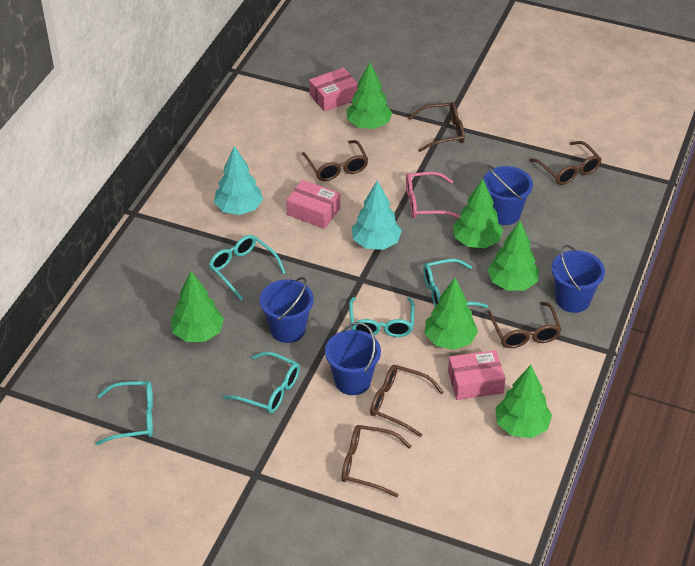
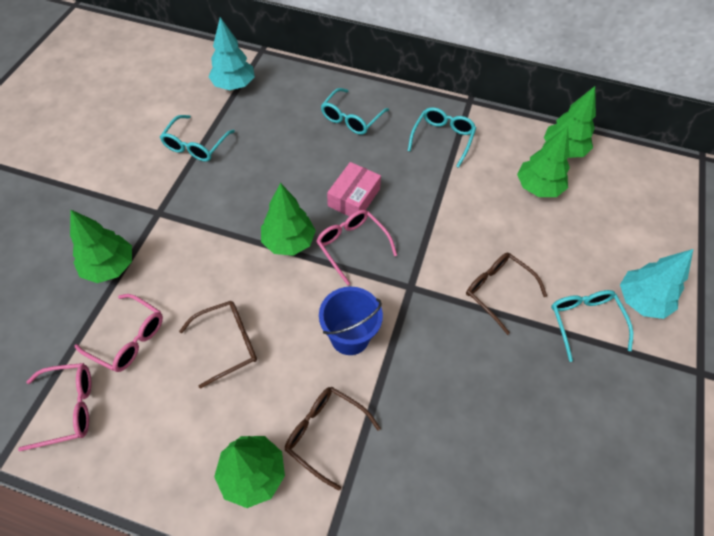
blue bucket: [260,277,314,343] [325,322,381,395] [483,165,533,225] [551,245,605,313] = 4 -> [319,287,383,355] = 1
brown glasses: [302,140,368,181] [342,425,412,497] [370,365,444,437] [408,102,465,152] [487,302,562,348] [529,141,601,185] = 6 -> [179,301,257,389] [285,387,381,491] [466,253,547,335] = 3
green tree: [170,271,224,342] [347,63,392,129] [424,278,478,350] [453,179,503,248] [487,221,539,291] [495,365,552,438] = 6 -> [70,209,132,283] [214,436,285,508] [261,183,316,256] [517,126,570,197] [544,86,596,158] = 5
pink box: [286,180,340,229] [309,67,358,112] [448,350,505,400] = 3 -> [327,162,381,216] = 1
pink glasses: [406,172,460,219] = 1 -> [18,363,91,451] [74,294,163,372] [316,210,397,285] = 3
turquoise glasses: [96,381,153,445] [209,235,285,300] [223,352,300,413] [349,297,414,337] [423,259,488,308] = 5 -> [160,115,235,161] [321,88,389,135] [408,107,476,168] [551,290,633,362] = 4

